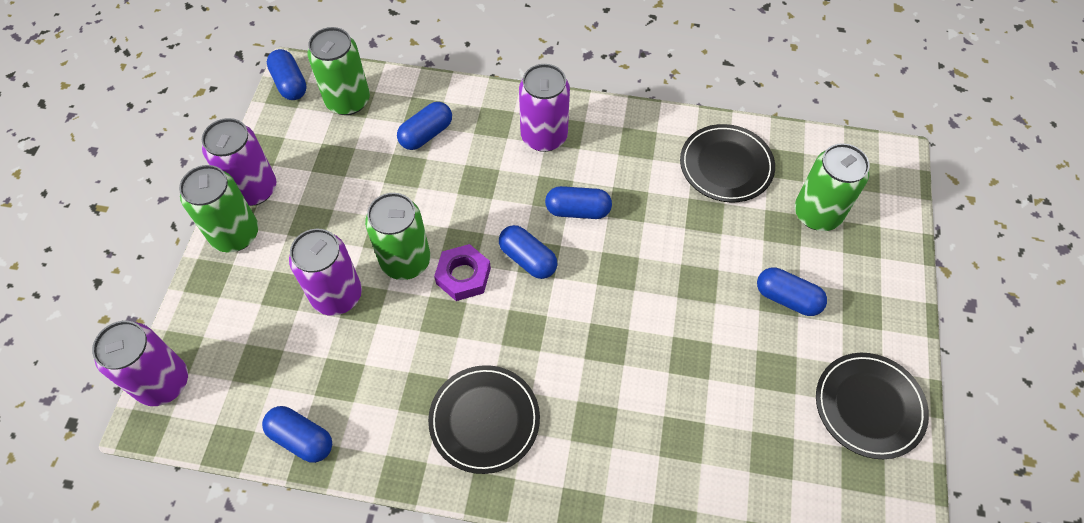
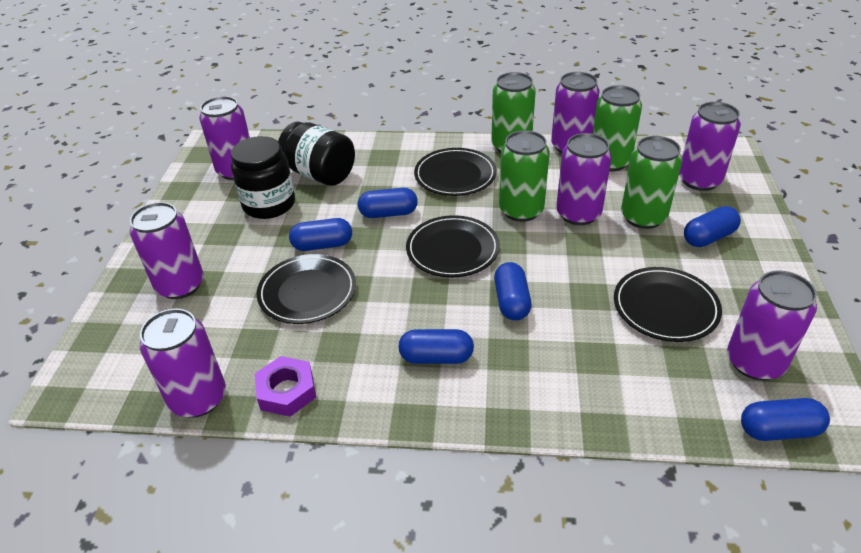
black jar: none = 0 -> [231,136,295,219] [278,122,355,186] = 2
black plate: [428,365,540,474] [680,124,775,202] [816,353,929,459] = 3 -> [257,254,356,324] [406,215,500,277] [414,148,497,196] [614,267,722,342] = 4
purple can: [92,321,188,406] [202,118,276,206] [289,229,362,316] [519,64,570,152] = 4 -> [130,202,204,299] [140,308,226,418] [199,96,250,180] [551,72,600,153] [556,133,612,225] [679,102,741,191] [727,270,817,380] = 7

